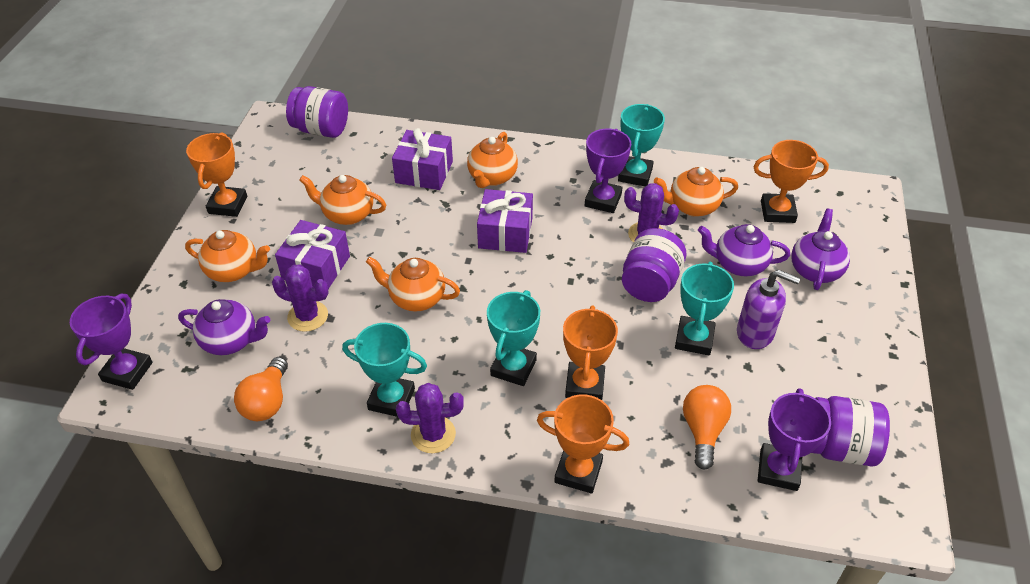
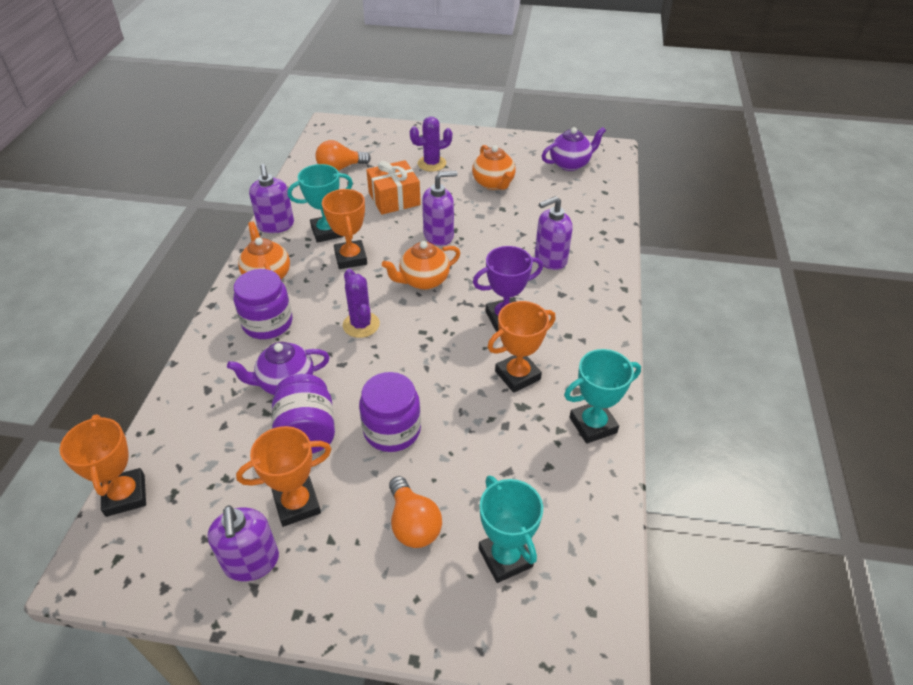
orange gift: none = 0 -> [366,160,421,215] = 1
orange teapot: [185,230,270,282] [299,175,386,225] [366,257,460,312] [467,132,518,188] [654,167,738,217] = 5 -> [238,221,290,279] [382,241,460,290] [472,145,516,190] = 3
purple cactus: [272,264,329,332] [396,383,464,453] [624,183,679,242] = 3 -> [343,269,380,338] [410,117,452,172] = 2
purple gift: [275,220,350,289] [392,128,453,190] [477,189,533,253] = 3 -> none = 0
purple soap dispenser: [737,270,800,349] = 1 -> [208,505,279,581] [249,164,294,233] [422,171,457,246] [535,196,573,270] = 4
purple teapot: [178,299,270,355] [698,224,790,276] [791,209,850,290] = 3 -> [227,342,330,395] [542,127,606,171] = 2
purple trophy: [70,293,153,390] [585,129,631,213] [758,388,831,491] = 3 -> [473,246,543,332] = 1
turquoise trophy: [342,323,427,417] [487,290,540,386] [618,104,665,187] [675,262,734,355] = 4 -> [288,164,353,243] [479,476,543,583] [564,349,641,444] = 3

